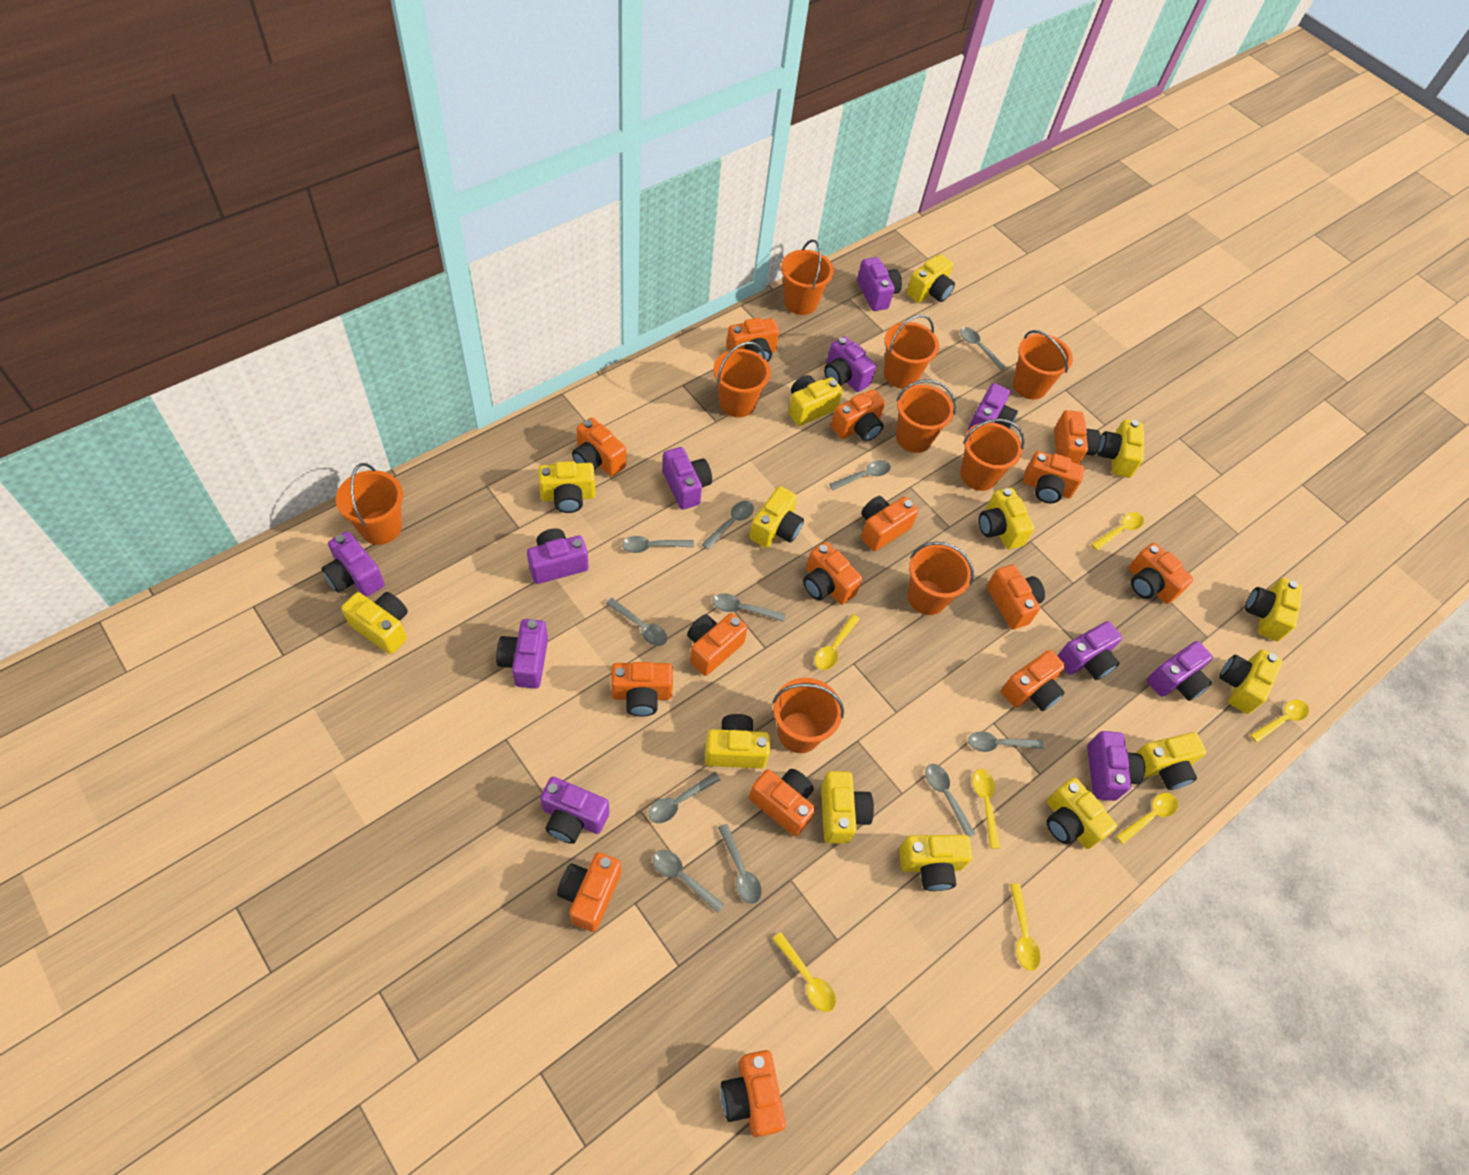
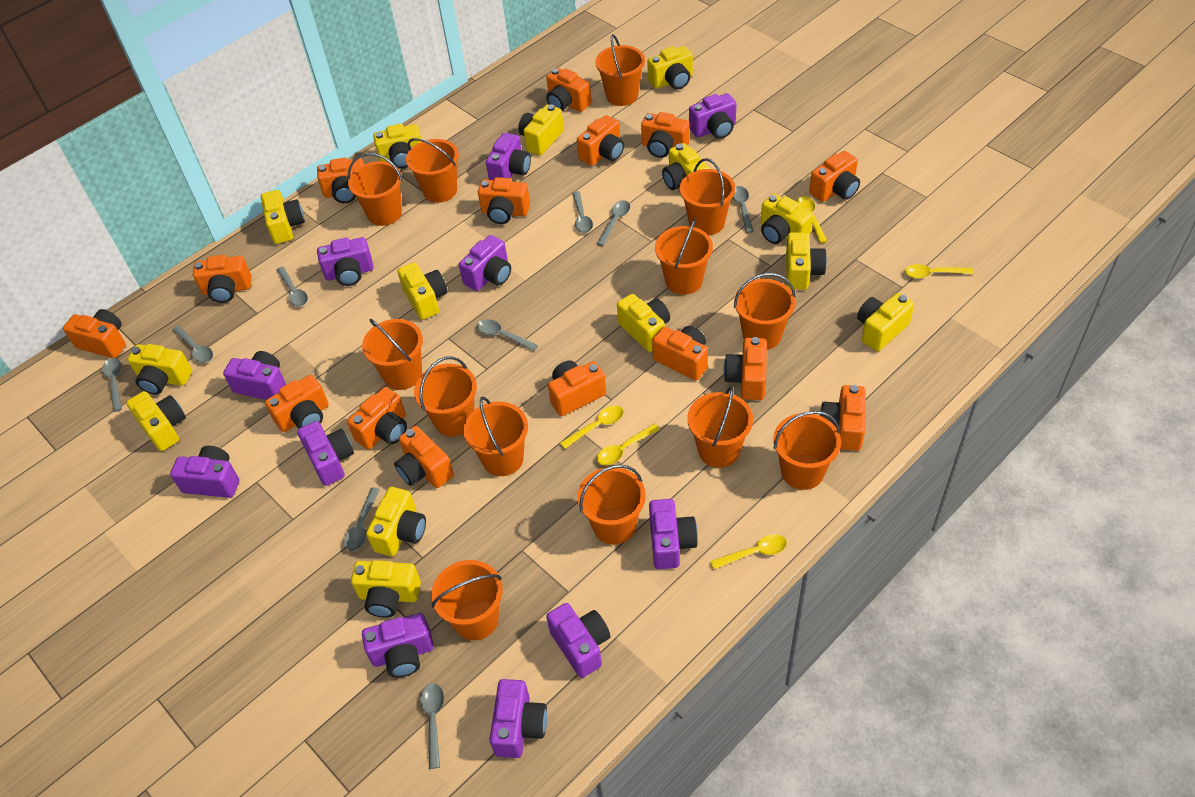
grey spoon: [606,598,667,646] [622,536,694,553] [648,772,720,823] [653,850,725,913] [702,501,754,549] [712,593,785,622] [718,824,762,904] [829,460,891,490] [925,764,975,837] [960,327,1006,370] [968,731,1044,752] = 11 -> [102,358,122,412] [172,325,213,363] [277,267,308,307] [344,487,380,552] [420,683,444,769] [477,319,538,351] [572,191,593,233] [597,200,630,246] [733,186,754,233] = 9
orange bucket: [336,463,403,545] [713,342,771,417] [772,678,844,753] [781,240,834,315] [884,314,939,388] [896,379,956,453] [907,542,974,615] [960,419,1024,491] [1013,330,1073,400] = 9 -> [348,153,402,226] [362,319,423,390] [406,138,459,203] [414,356,477,437] [431,560,503,640] [463,397,528,476] [578,465,646,545] [595,34,645,106] [655,218,713,295] [680,158,735,235] [687,386,753,468] [734,273,796,350] [773,411,841,490] = 13
yellow spoon: [772,932,836,1012] [815,614,860,670] [972,769,1000,849] [1010,883,1040,971] [1091,512,1144,550] [1116,793,1178,844] [1250,700,1309,743] = 7 -> [560,405,624,449] [597,423,660,465] [710,534,787,570] [796,196,827,243] [905,264,973,278] = 5

